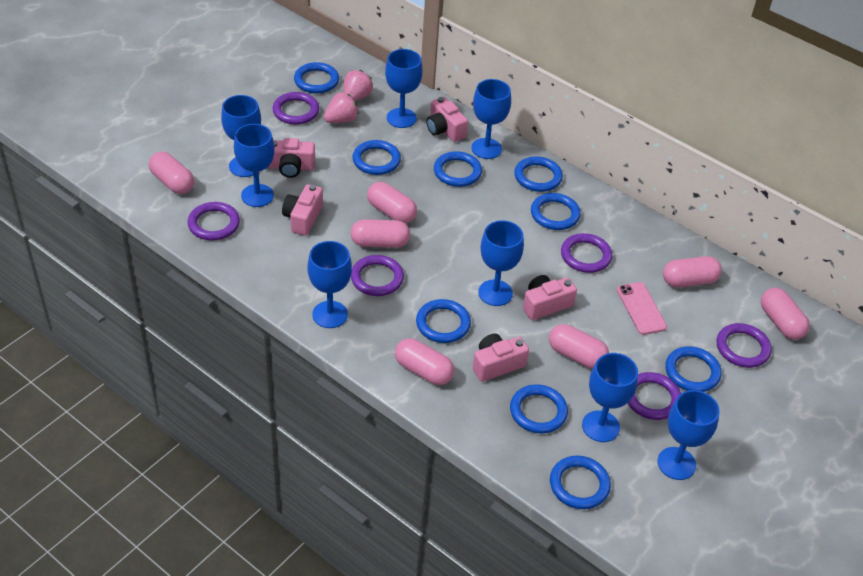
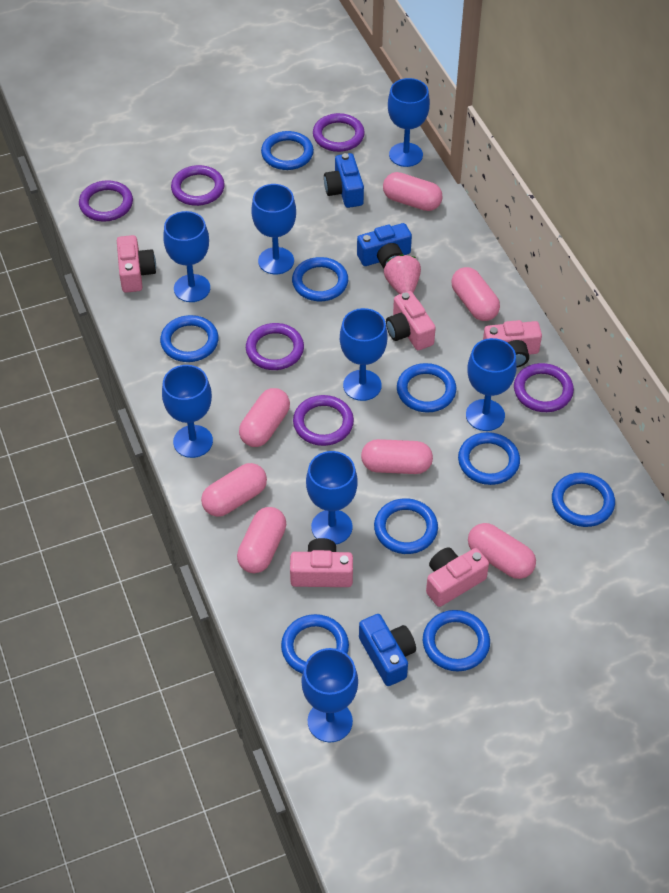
blue camera: none = 0 -> [324,153,364,208] [357,223,412,268] [359,614,416,686] = 3
pink phone: [617,282,667,335] = 1 -> none = 0
pink strawberry: [324,92,359,123] [344,70,373,101] = 2 -> [384,254,421,294] = 1

